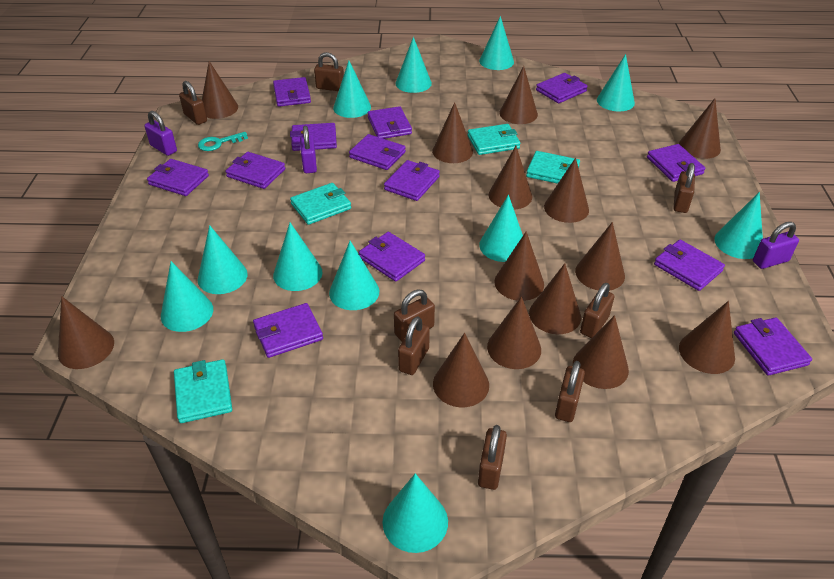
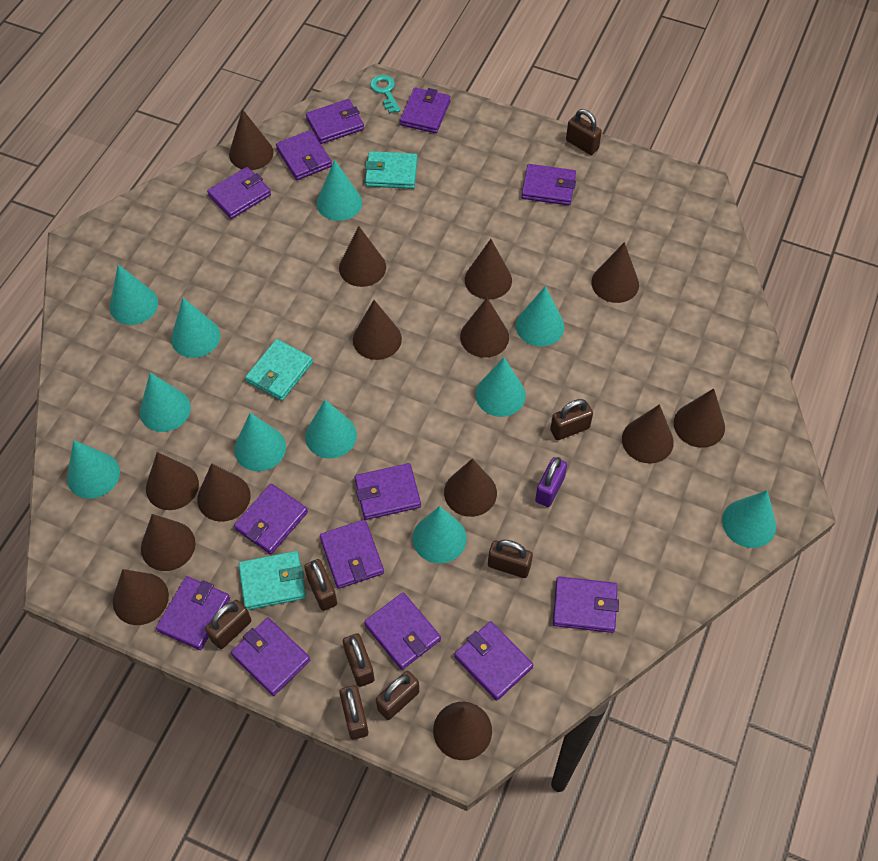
purple padlock: [144,111,177,156] [300,126,317,173] [753,222,799,269] = 3 -> [535,457,567,507] = 1
turquoise wallet: [174,359,232,423] [290,183,351,225] [468,124,521,155] [526,151,580,184] = 4 -> [238,551,306,610] [245,339,313,401] [365,151,418,189] = 3

